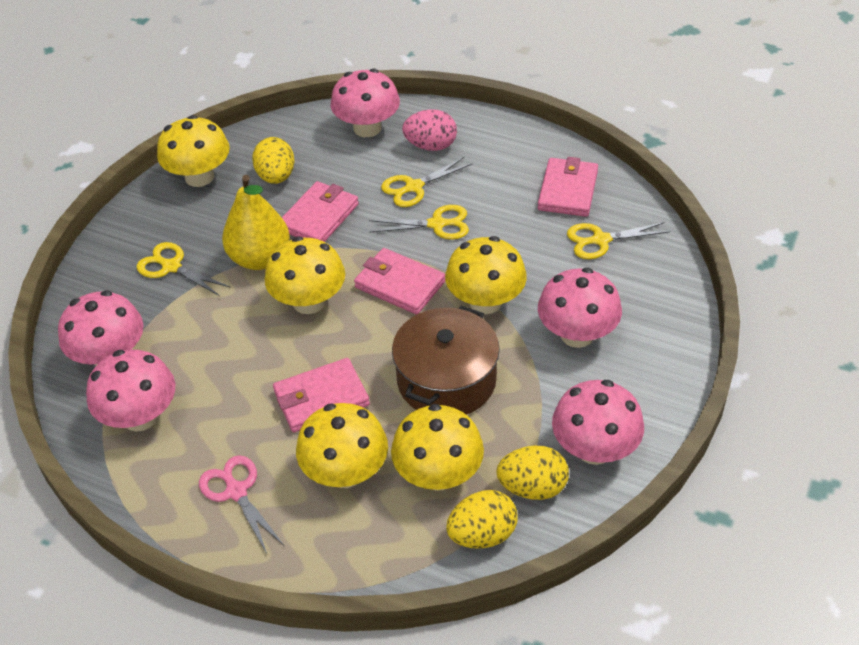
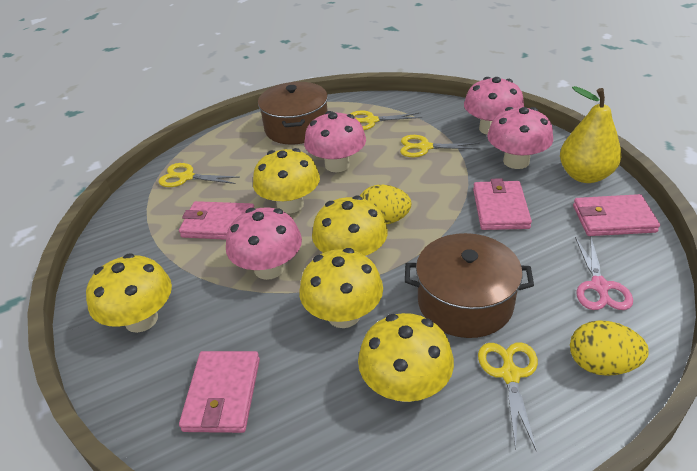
brown pot: [392,306,500,415] = 1 -> [258,82,328,145] [405,233,534,338] = 2
pink egg: [402,109,457,151] = 1 -> none = 0
pink mushroom: [58,290,144,366] [86,349,175,431] [331,69,400,137] [538,268,622,348] [552,380,644,465] = 5 -> [226,207,302,280] [304,111,366,172] [464,77,524,135] [487,107,553,169] = 4
yellow egg: [252,137,295,184] [446,490,518,548] [496,446,569,500] = 3 -> [360,185,412,225] [570,320,649,376] = 2

